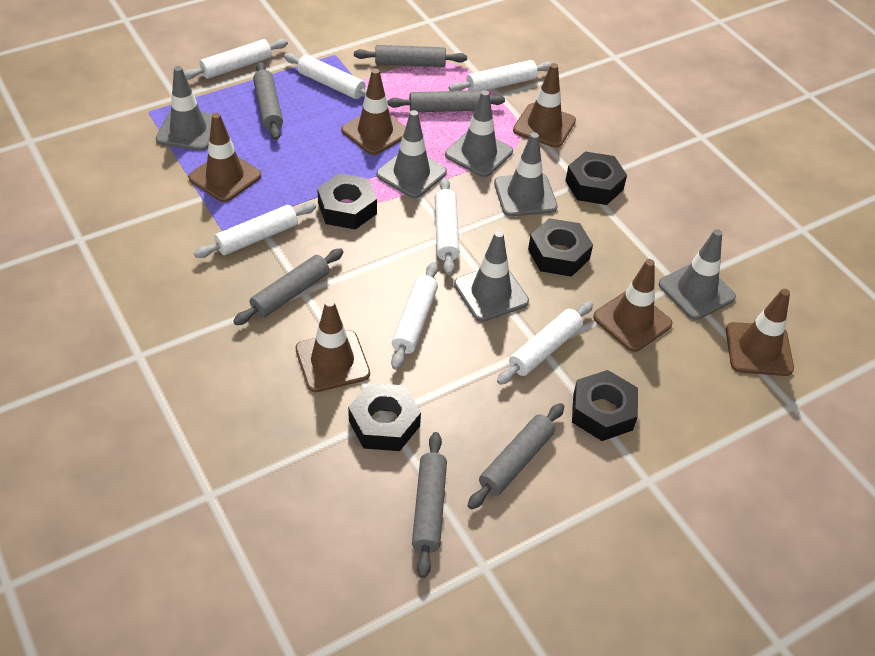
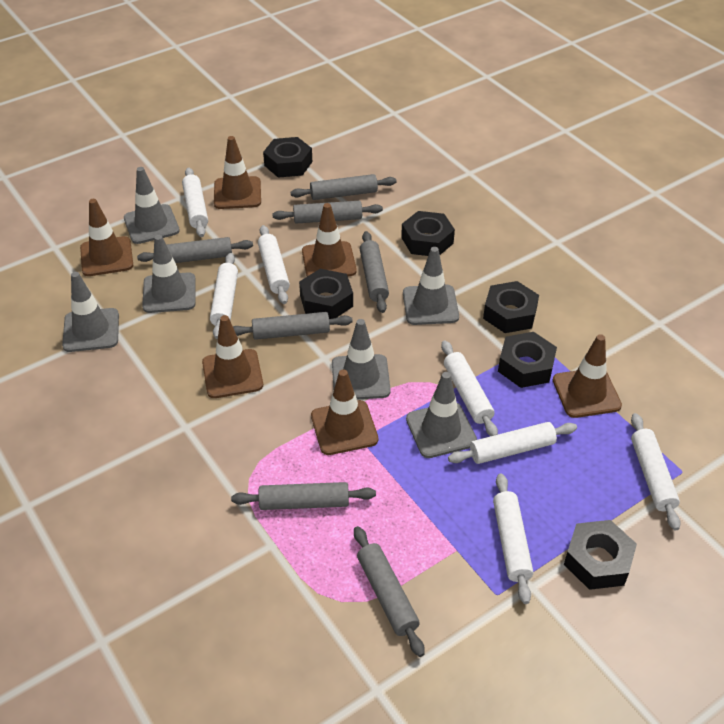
black nut: [317,173,377,230] [348,383,421,451] [528,218,593,277] [565,151,627,205] [572,370,638,441] = 5 -> [263,137,312,178] [299,269,353,319] [401,211,455,256] [483,281,539,333] [498,332,557,388] [564,520,637,590] = 6
grey rolling pin: [233,248,343,325] [253,62,283,140] [354,45,467,67] [387,90,505,112] [412,432,447,578] [468,403,564,509] = 6 -> [137,237,253,263] [231,482,376,510] [233,312,353,340] [273,201,383,224] [290,174,397,200] [354,526,425,657] [360,231,389,313] = 7

